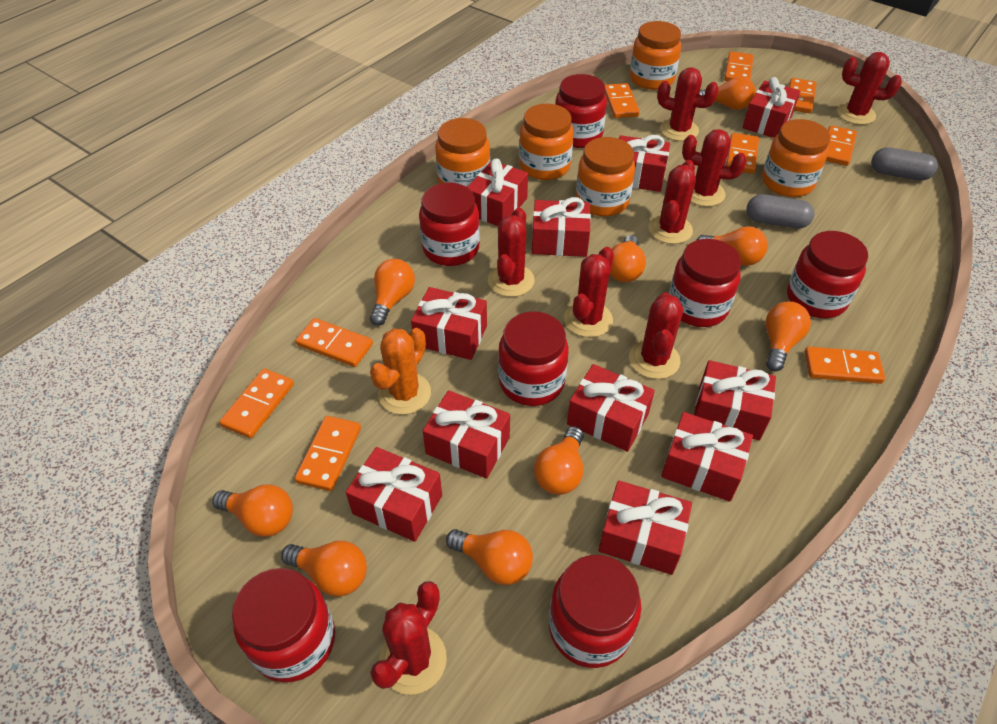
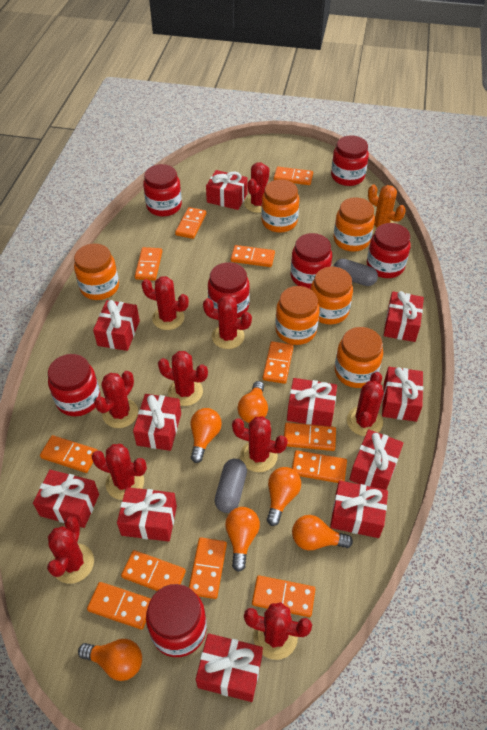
orange domino: [219,369,294,438] [295,416,361,491] [296,318,373,367] [605,83,640,118] [724,51,754,82] [726,133,759,174] [789,78,817,113] [804,347,885,384] [826,125,857,166] = 9 -> [40,435,98,473] [87,582,151,630] [121,550,186,591] [135,247,162,281] [175,207,206,239] [189,538,227,599] [231,245,275,267] [252,575,315,617] [263,341,294,384] [274,167,313,185] [284,422,336,451] [292,450,347,483] = 12
orange jar: [435,118,491,187] [519,104,574,180] [576,137,635,216] [630,21,681,90] [762,119,830,197] = 5 -> [74,243,119,300] [261,179,299,233] [275,286,320,345] [311,267,353,324] [334,197,375,252] [335,327,383,388] = 6
orange light bulb: [212,484,293,537] [281,541,367,597] [370,259,415,326] [446,529,533,585] [534,426,584,495] [610,235,646,282] [697,226,768,266] [699,76,756,110] [765,301,811,371] = 9 -> [78,639,142,681] [191,408,222,463] [225,507,260,572] [237,381,268,423] [267,467,301,526] [292,515,353,550] = 6
red cactus: [370,581,447,695] [488,208,535,297] [564,247,614,337] [629,292,683,379] [649,160,696,244] [657,68,719,141] [682,129,747,207] [837,52,902,125] = 8 -> [47,516,94,584] [92,444,147,500] [94,371,138,428] [141,276,189,330] [158,351,208,406] [203,295,252,349] [232,416,288,472] [244,162,269,213] [244,602,312,660] [347,372,384,436] = 10

